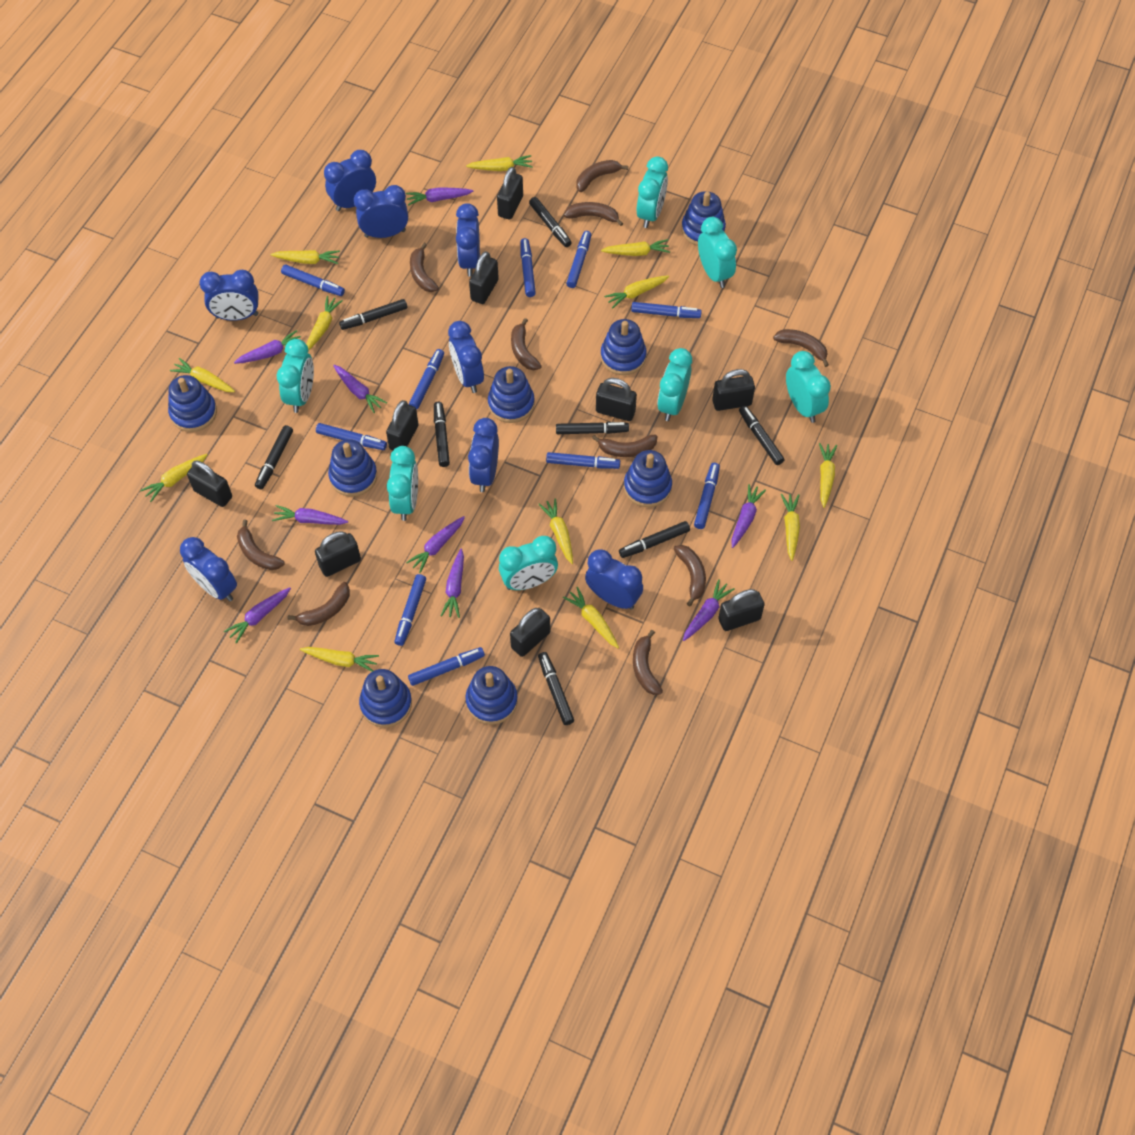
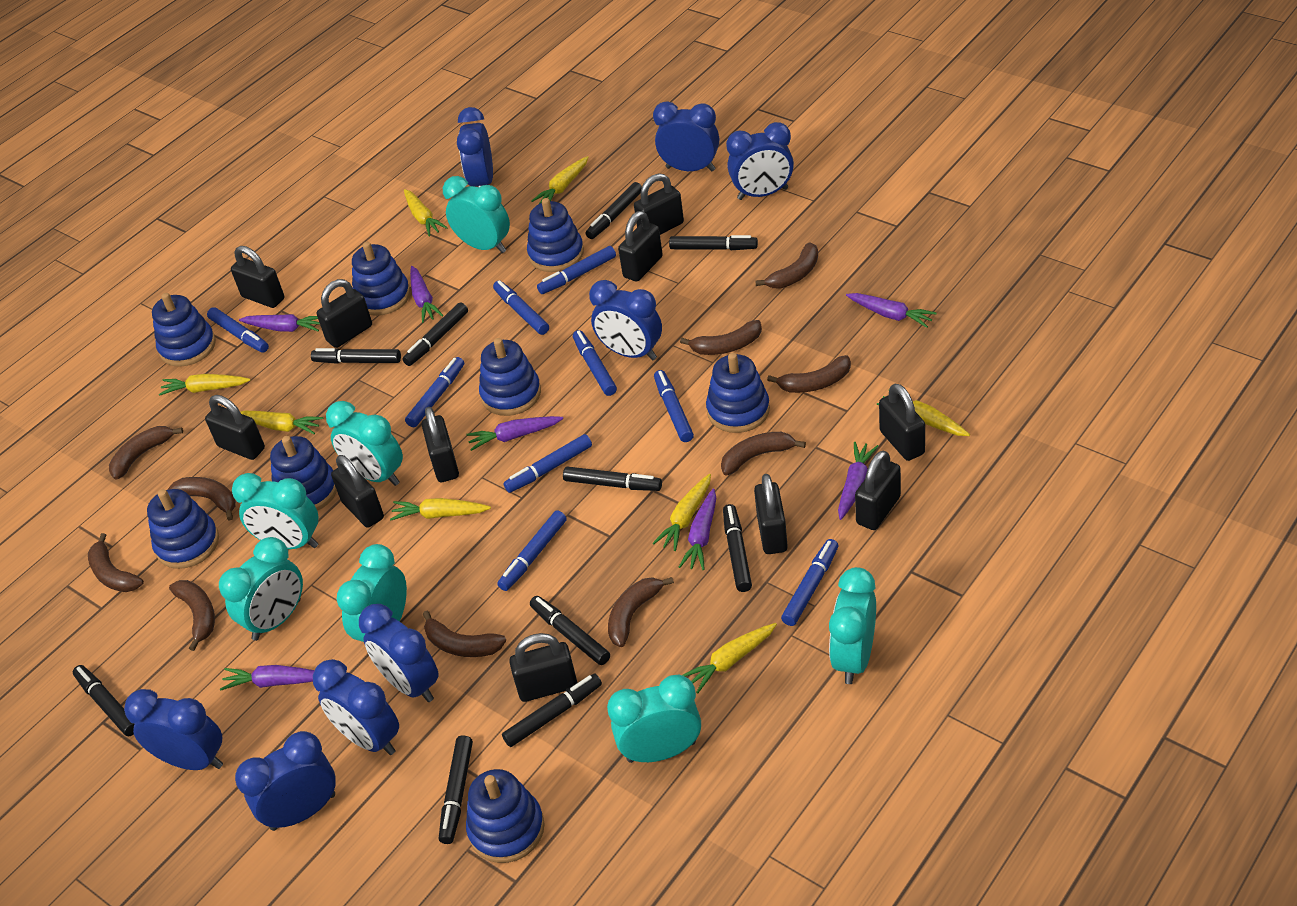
black marker: [255,425,293,489] [339,299,407,330] [434,402,450,467] [529,197,572,247] [538,652,574,725] [556,422,629,434] [619,521,690,558] [739,405,785,465] = 8 -> [73,665,135,736] [311,348,401,364] [403,302,468,366] [439,735,473,844] [502,674,602,747] [530,596,610,665] [563,467,662,491] [586,182,642,239] [669,235,758,250] [723,504,752,592] = 10
black padlock: [187,460,232,507] [315,531,361,577] [386,400,419,450] [469,251,499,304] [497,167,523,220] [510,608,550,657] [596,378,637,421] [712,369,755,411] [718,589,765,631] = 9 -> [205,395,265,460] [231,246,284,308] [317,279,372,348] [331,455,384,528] [422,407,459,482] [509,633,577,702] [618,211,663,282] [634,173,684,235] [754,474,788,554] [855,450,901,530] [879,384,925,461] = 11
blue marker: [281,264,345,296] [316,423,387,450] [394,574,426,646] [408,647,485,686] [409,349,444,409] [520,238,536,297] [546,452,620,469] [566,231,591,288] [631,302,702,318] [694,463,720,529] = 10 -> [207,307,269,353] [405,357,464,427] [493,280,549,335] [497,510,567,591] [503,434,592,493] [537,246,616,294] [573,330,617,396] [654,370,694,442] [781,539,838,626] = 9
purple carrot: [224,587,291,644] [234,330,301,364] [272,505,348,525] [333,365,387,413] [406,187,473,206] [406,516,465,573] [441,548,464,618] [683,579,735,641] [731,484,766,548] = 9 -> [220,665,315,691] [239,314,320,332] [410,266,444,323] [466,416,563,451] [679,489,716,570] [838,442,879,520] [846,293,937,328] = 7
yellow carrot: [140,454,208,502] [170,358,235,392] [271,250,340,264] [300,647,379,672] [306,296,343,350] [466,155,533,171] [538,498,573,564] [563,587,619,648] [601,239,670,256] [604,276,669,308] [781,494,800,561] [819,443,837,508] = 12 -> [159,374,250,396] [240,411,323,434] [390,498,491,521] [404,189,448,236] [531,156,589,204] [653,474,711,551] [683,623,777,693] [877,390,970,436] = 8

